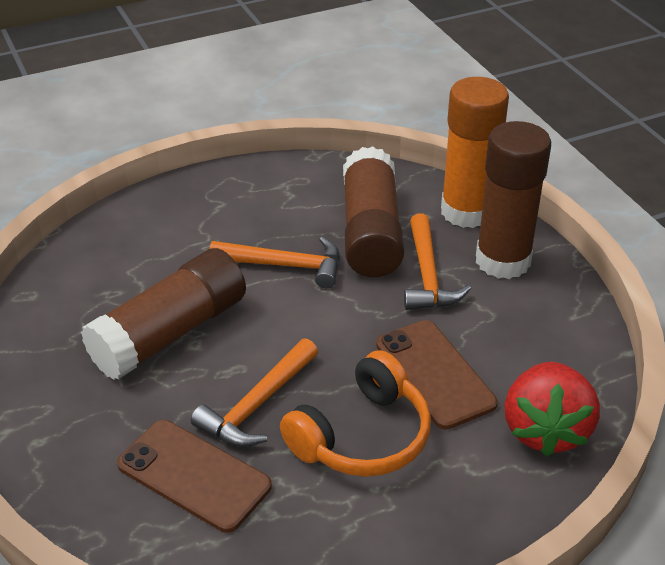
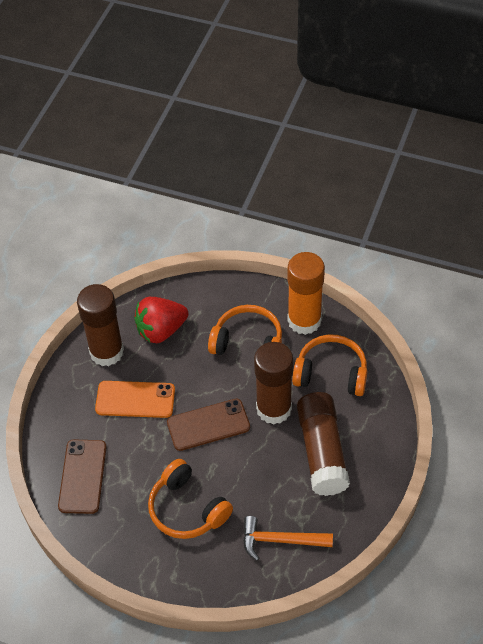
orange hammer: [191,338,318,447] [210,237,340,288] [404,213,471,310] = 3 -> [243,516,333,561] = 1
orange headphones: [280,350,431,477] = 1 -> [148,459,233,539] [208,305,282,355] [292,334,367,396] = 3
orange phone: none = 0 -> [95,381,175,418] = 1

